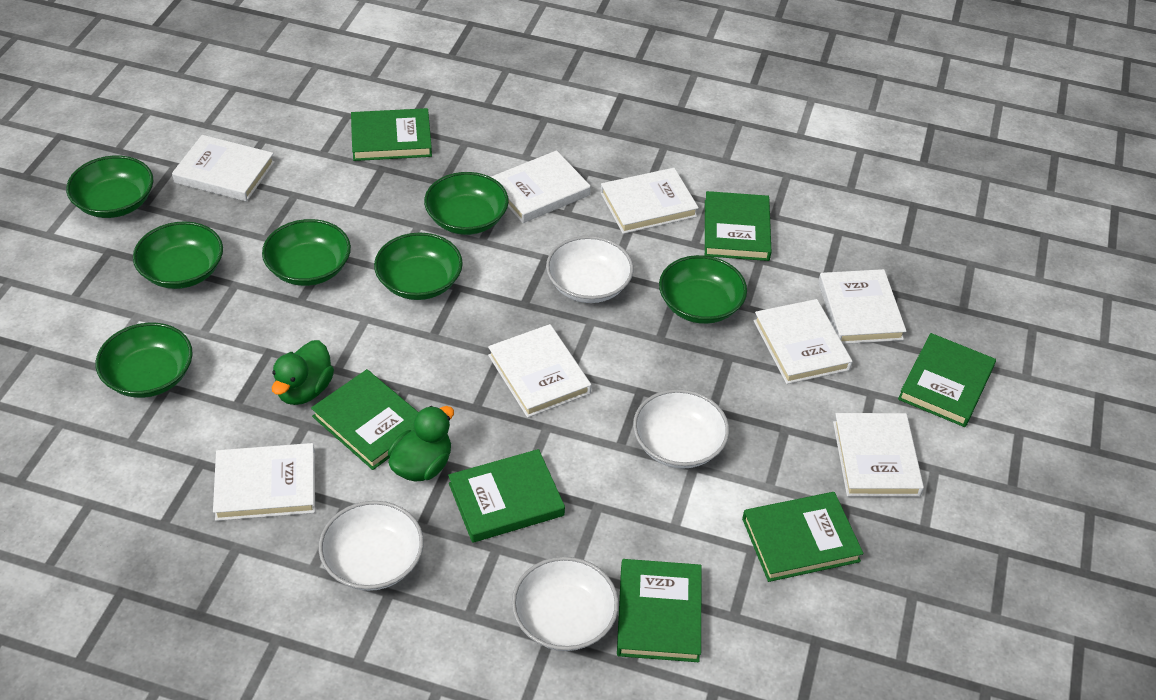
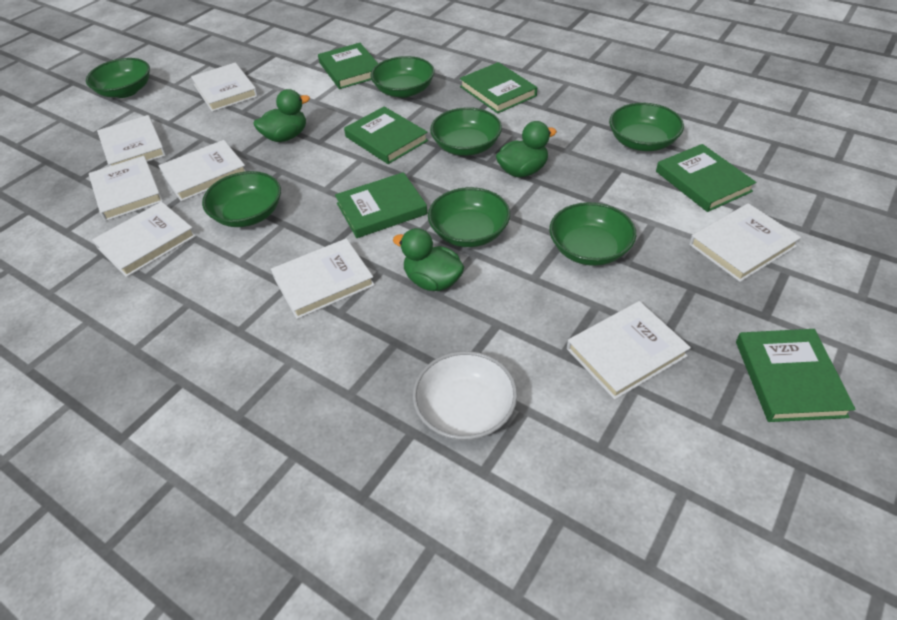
green book: [311,369,419,470] [351,108,432,161] [448,449,565,543] [617,559,702,662] [705,191,772,261] [742,492,863,582] [898,333,996,427] = 7 -> [318,43,378,89] [335,172,428,238] [344,106,428,164] [460,62,537,114] [656,144,756,212] [736,329,856,422] = 6
green duck: [272,340,334,405] [388,406,454,482] = 2 -> [253,89,310,142] [393,228,464,291] [496,121,557,177] = 3
white bowl: [319,501,424,591] [512,557,619,651] [546,236,634,303] [633,389,729,469] = 4 -> [413,351,517,441] = 1

